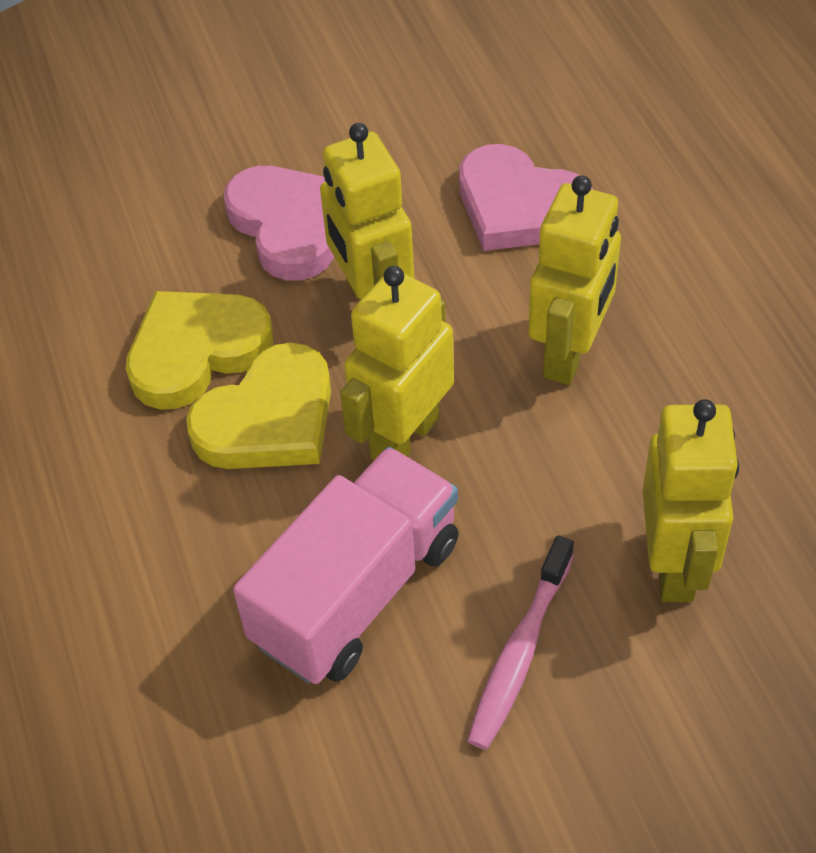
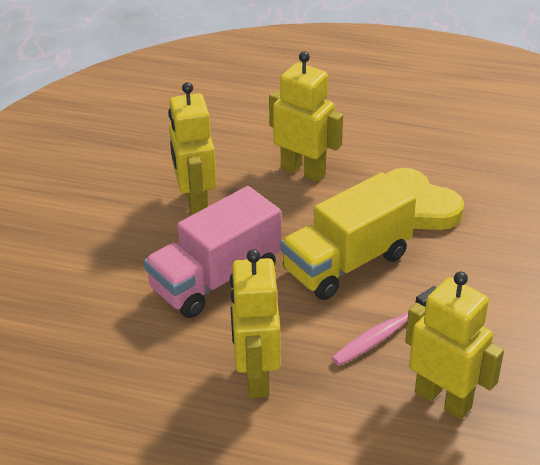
pink heart: [224,166,334,280] [459,144,593,251] = 2 -> none = 0
yellow heart: [126,291,273,409] [186,342,331,469] = 2 -> [386,168,464,230] = 1
yellow truck: none = 0 -> [281,173,416,300] = 1

